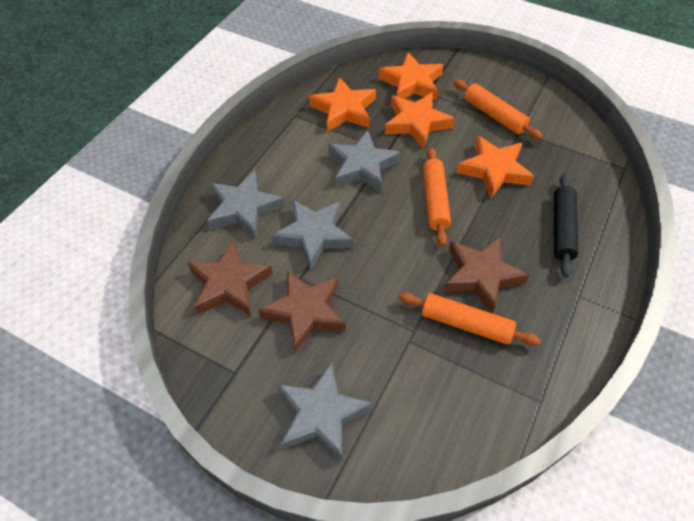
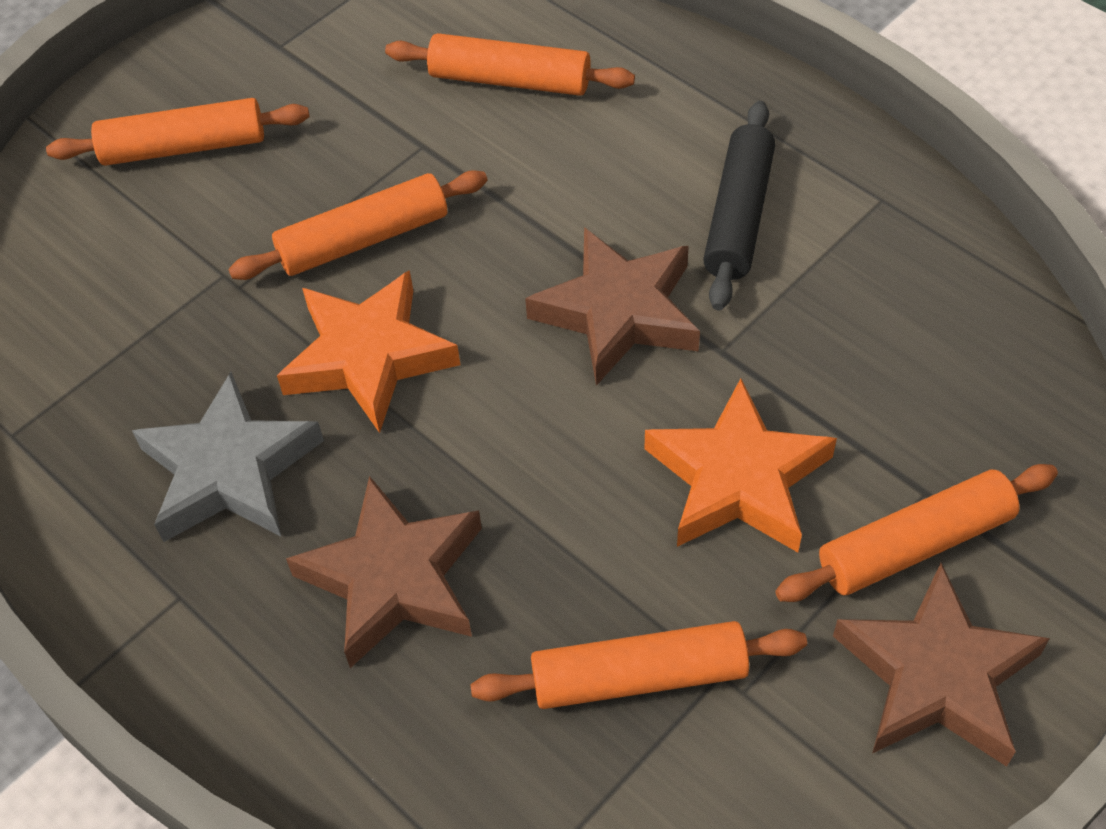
grey star: [207,171,284,239] [272,199,353,270] [278,362,372,461] [328,130,401,192] = 4 -> [132,372,324,542] = 1
orange rolling pin: [399,292,541,346] [423,147,451,246] [454,79,543,140] = 3 -> [46,98,310,166] [228,170,488,280] [385,33,635,96] [470,621,807,709] [775,464,1058,602] = 5
orange star: [309,77,376,132] [379,52,443,101] [385,92,455,149] [457,136,534,199] = 4 -> [277,270,460,433] [645,378,837,552] = 2

